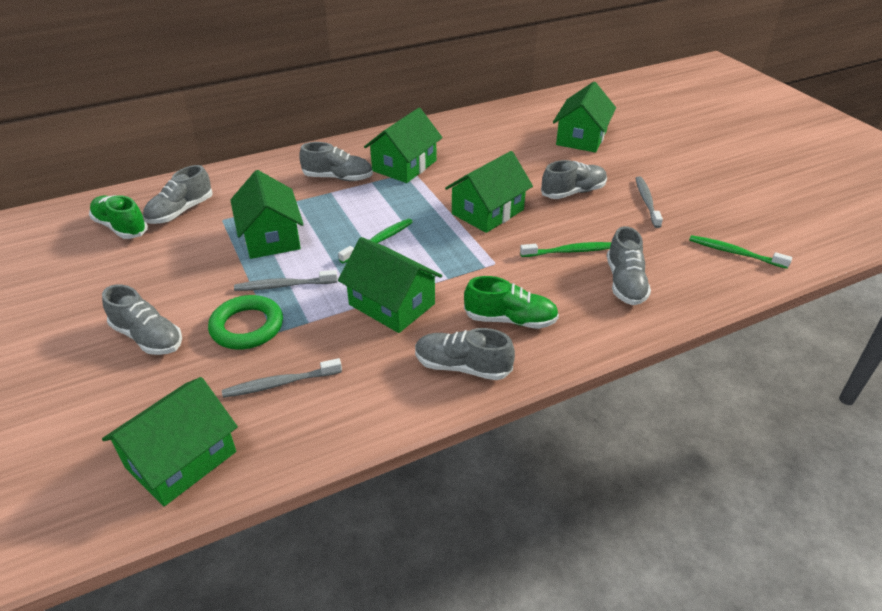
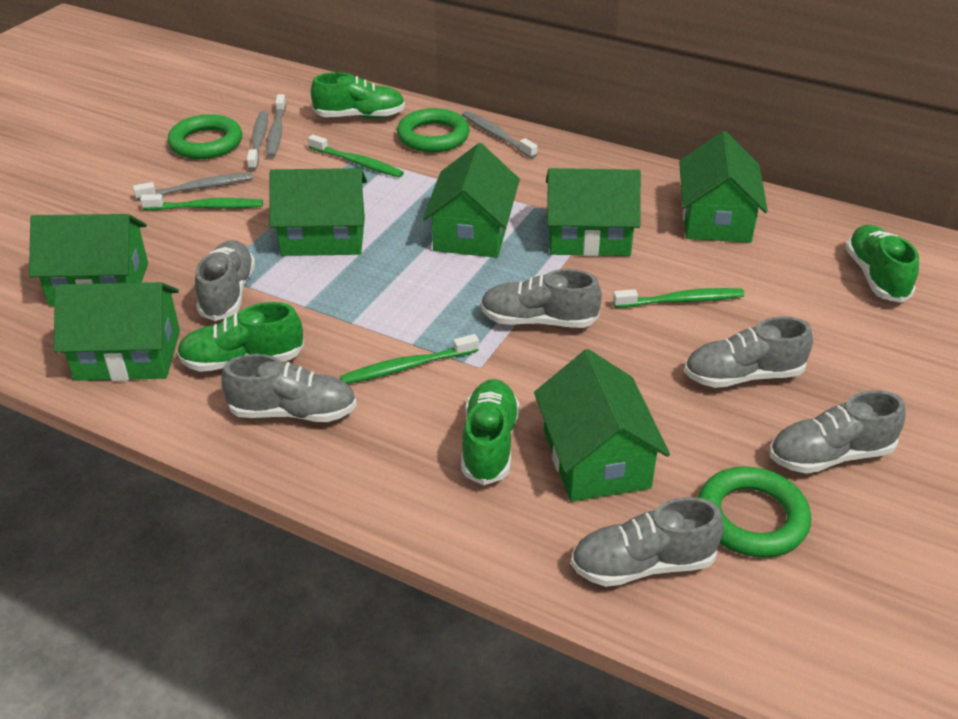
green house: [102,377,238,506] [230,170,304,259] [338,237,442,333] [364,108,443,183] [445,151,533,233] [553,82,616,153] = 6 -> [29,214,148,306] [54,282,180,381] [270,168,367,256] [422,143,520,258] [534,349,670,502] [546,168,641,256] [679,131,768,243] = 7
green ring: [208,295,283,349] = 1 -> [168,114,242,159] [397,108,470,153] [698,466,811,558] = 3
green shoe: [89,195,148,239] [464,276,559,329] = 2 -> [177,302,304,372] [311,72,405,118] [461,379,520,485] [846,225,919,303] = 4
green toothbrush: [338,218,413,264] [520,242,611,257] [689,235,792,269] = 3 -> [140,194,263,210] [308,135,404,178] [340,334,479,384] [613,288,745,308] = 4
grey toothbrush: [222,358,342,398] [234,270,337,291] [635,176,663,228] = 3 -> [133,173,253,200] [247,111,268,170] [266,94,286,158] [462,111,537,158] = 4

